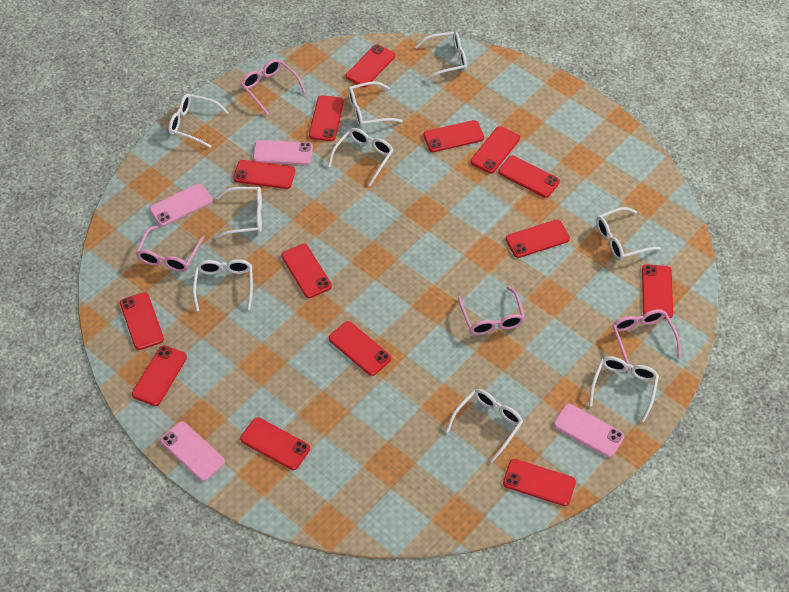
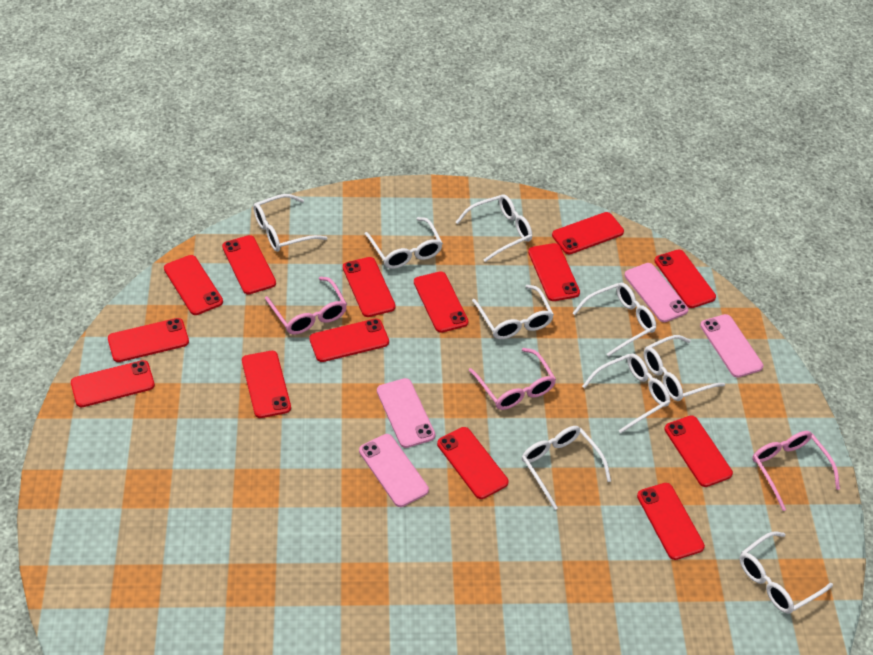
pink glasses: [136,225,205,272] [241,59,306,115] [458,286,525,335] [612,309,681,371] = 4 -> [265,277,347,335] [469,348,556,410] [752,431,840,511] = 3

